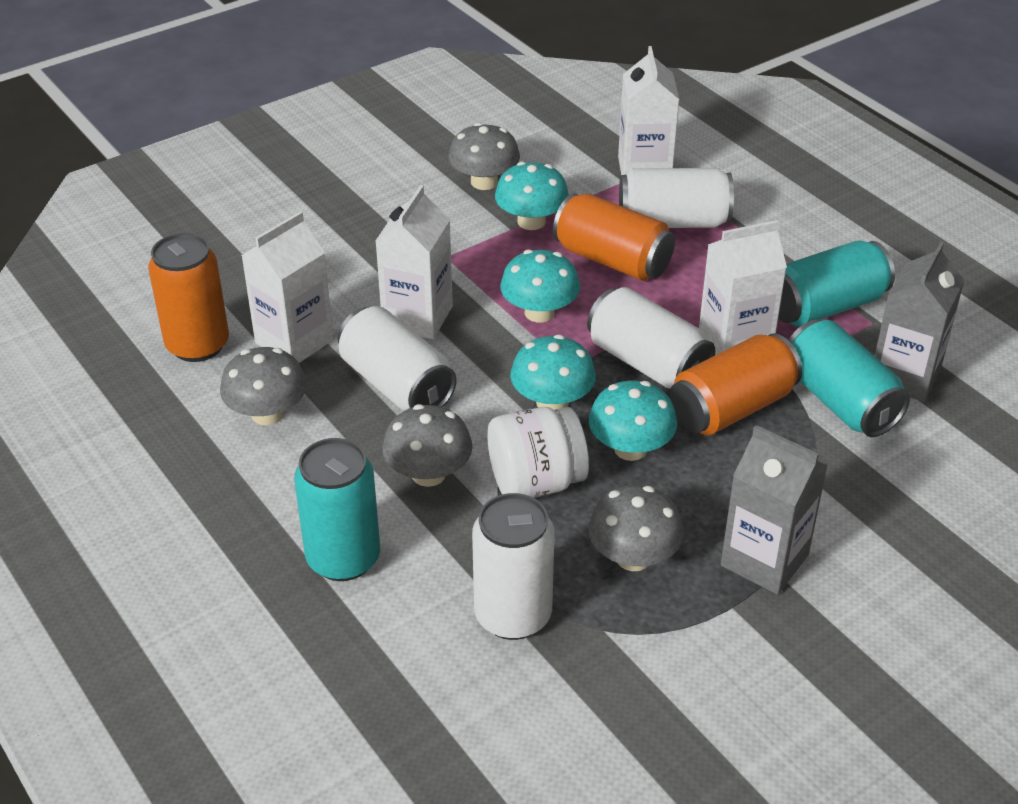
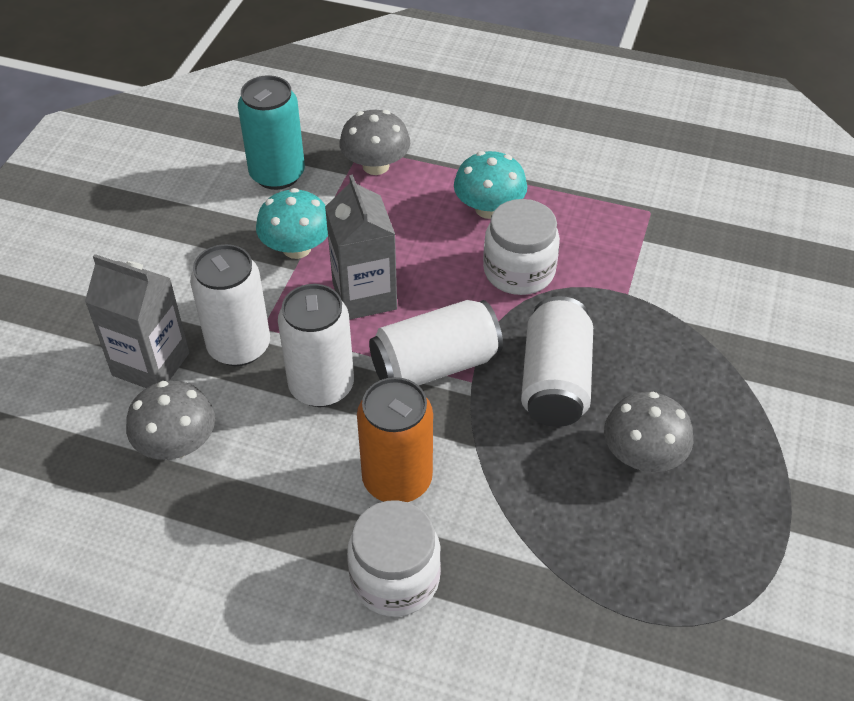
grey mushroom: [220,347,307,425] [382,404,473,487] [448,123,520,190] [588,485,684,571] = 4 -> [126,381,215,460] [339,110,410,175] [604,392,693,472] = 3
orange can: [148,233,229,362] [553,193,675,281] [669,333,802,435] = 3 -> [357,377,433,502] = 1
turquoise can: [294,438,380,581] [778,240,895,327] [789,320,910,437] = 3 -> [238,75,305,190] = 1
turquoise mushroom: [495,161,569,230] [500,249,580,323] [510,335,596,410] [589,381,677,461] = 4 -> [256,188,328,259] [454,151,527,219] = 2
white carton: [241,211,333,363] [376,185,453,339] [618,46,679,175] [699,220,787,355] = 4 -> none = 0
white jar: [487,407,589,498] = 1 -> [347,500,441,617] [483,199,560,295] = 2

